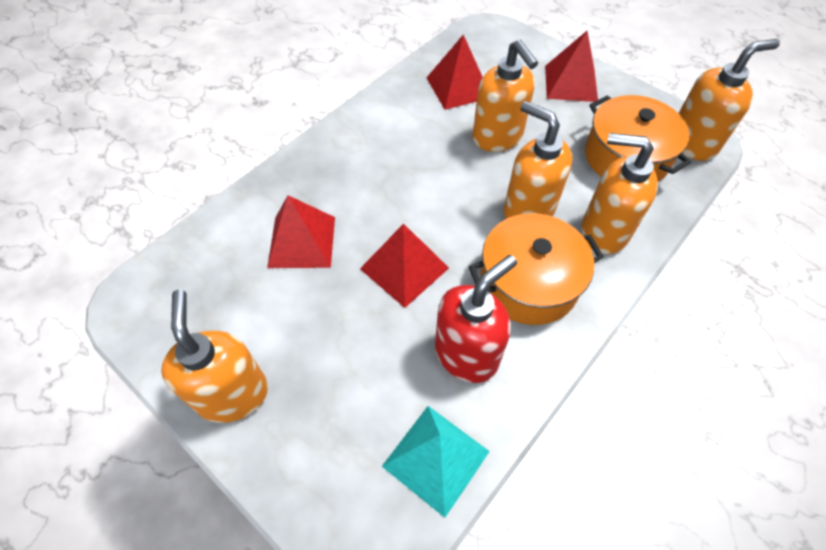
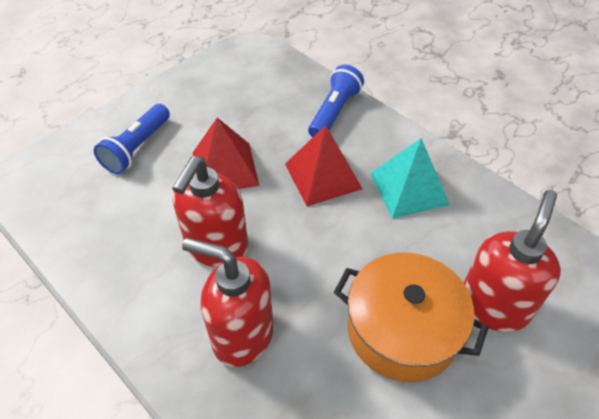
blue flashlight: none = 0 -> [94,104,170,174] [308,65,364,137] = 2
orange pot: [469,213,604,325] [585,95,691,182] = 2 -> [334,253,488,382] = 1
orange soap dispenser: [161,290,268,423] [472,40,538,152] [504,101,573,219] [582,133,658,254] [679,39,780,161] = 5 -> none = 0
red pyramid: [267,195,335,268] [360,223,449,308] [427,34,482,110] [545,31,598,102] = 4 -> [193,118,259,189] [285,125,363,206] = 2
red soap dispenser: [435,255,517,383] = 1 -> [172,156,248,267] [182,238,274,367] [464,190,561,332] = 3

